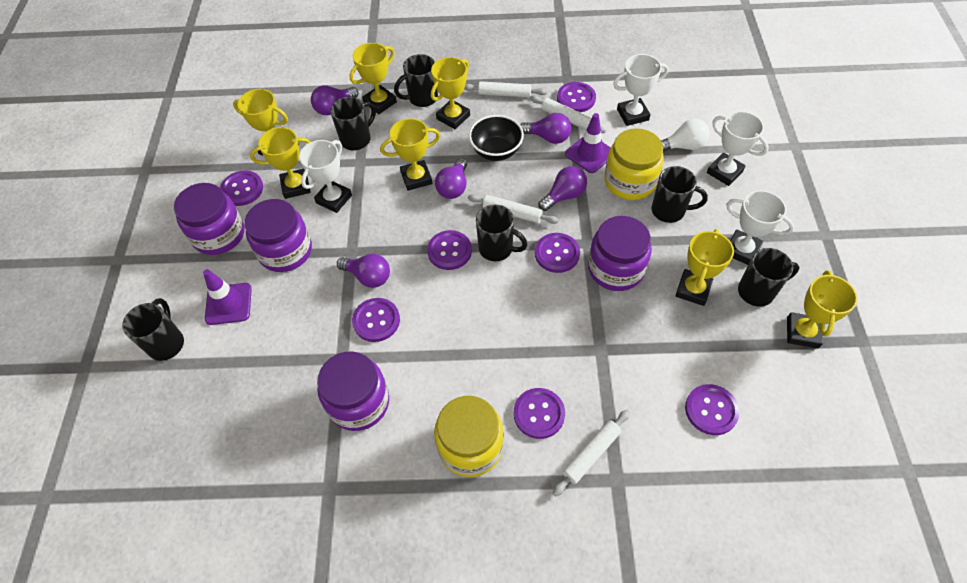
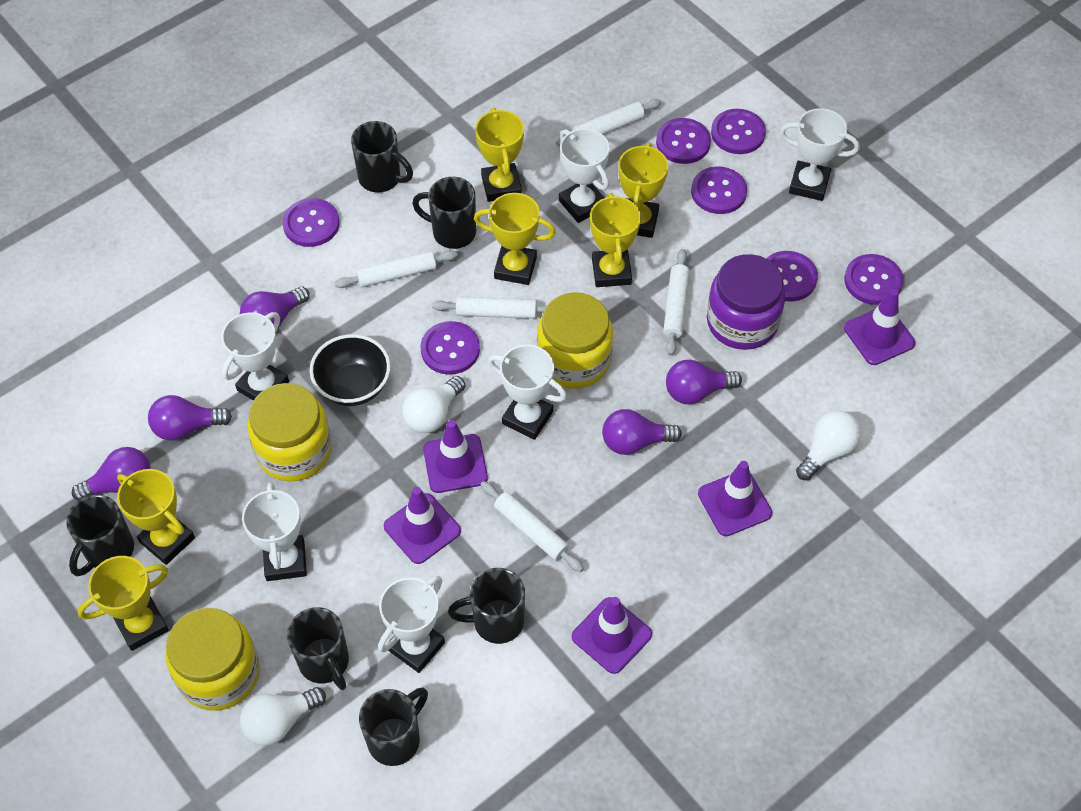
purple jar: [174,183,245,255] [244,199,312,272] [317,351,389,431] [588,216,652,291] = 4 -> [707,254,786,350] = 1
purple traffic cone: [203,269,252,325] [565,113,611,173] = 2 -> [384,487,461,564] [423,420,488,493] [572,597,652,674] [698,461,772,536] [844,289,916,365] = 5
white light bulb: [661,119,710,152] = 1 -> [240,687,326,746] [402,376,465,433] [796,411,861,480] = 3
white rolling pin: [464,81,547,98] [468,194,559,224] [530,96,606,133] [552,409,630,496] = 4 -> [334,250,458,288] [432,297,546,319] [480,481,584,572] [556,99,661,146] [663,249,690,356] = 5
white trophy: [299,140,352,213] [613,54,669,126] [707,111,769,186] [726,190,794,265] = 4 -> [221,312,289,401] [242,482,307,581] [378,576,445,673] [488,345,567,440] [559,128,609,223] [780,108,860,201] = 6
yellow jar: [434,396,504,477] [605,128,664,200] = 2 -> [166,608,260,711] [248,383,332,481] [537,292,613,389] = 3
yellow trophy: [233,89,288,155] [250,127,311,199] [350,43,397,114] [380,118,440,191] [431,57,470,129] [675,229,734,306] [787,270,858,349] = 7 -> [78,556,169,651] [117,469,195,565] [474,193,556,285] [475,108,524,202] [590,193,641,287] [618,143,668,238] = 6

